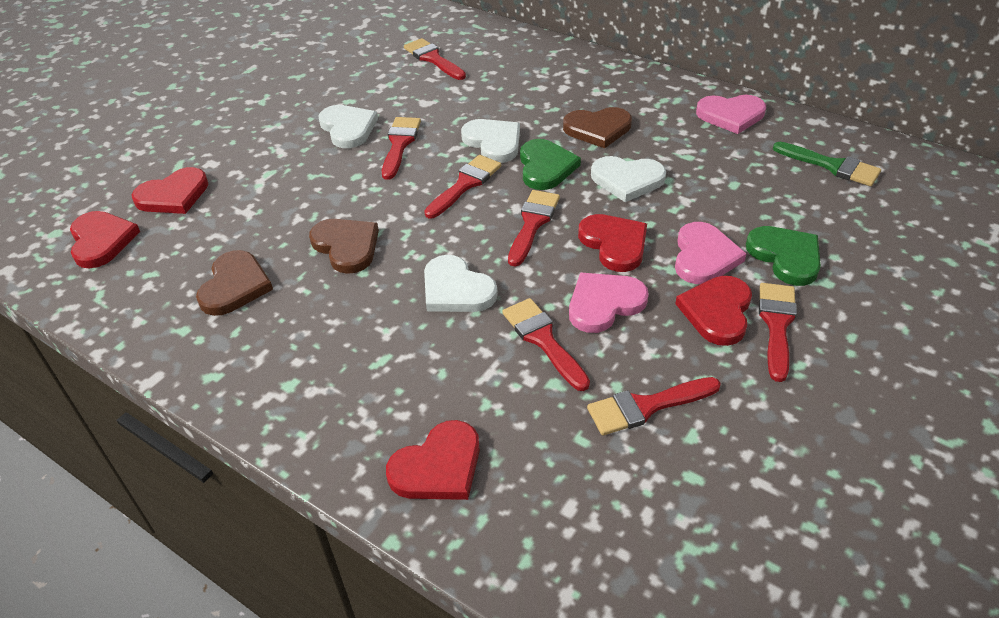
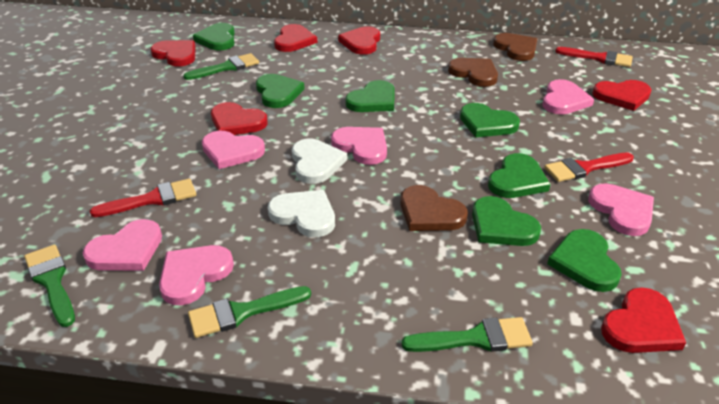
green brush: [773,142,881,186] = 1 -> [24,245,75,327] [183,53,259,80] [188,286,311,338] [402,317,533,352] = 4
green heart: [520,139,581,190] [746,226,821,286] = 2 -> [193,23,235,50] [256,74,305,108] [345,80,395,112] [460,103,520,137] [472,196,541,246] [488,153,550,198] [547,229,622,292] = 7
pink heart: [569,273,649,333] [675,222,747,284] [696,95,766,134] = 3 -> [83,219,162,271] [159,245,234,305] [202,131,265,169] [331,127,387,165] [543,79,594,114] [588,183,654,236] = 6
red brush: [382,117,421,180] [404,38,466,80] [424,155,501,219] [502,298,590,391] [508,190,560,267] [587,377,721,435] [759,283,797,382] = 7 -> [90,179,196,217] [544,152,634,182] [555,47,633,67] = 3
red heart: [70,211,140,268] [132,167,208,214] [386,420,480,500] [578,214,647,272] [675,276,752,346] = 5 -> [151,40,196,67] [211,102,268,135] [274,24,318,52] [338,26,380,55] [592,80,651,111] [601,287,686,353] = 6
white heart: [318,105,378,148] [424,255,498,312] [461,119,520,163] [591,156,666,202] = 4 -> [268,190,335,237] [292,139,347,184] = 2

